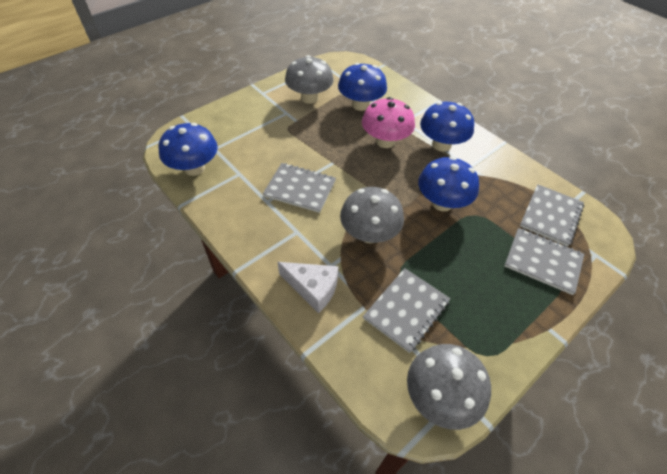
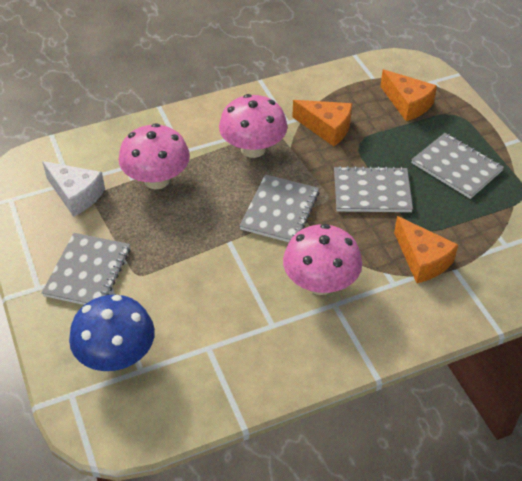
blue mushroom: [158,123,218,176] [338,63,387,111] [418,156,479,211] [420,102,474,151] = 4 -> [69,295,155,371] = 1
grey mushroom: [285,55,334,104] [340,187,404,243] [407,344,491,430] = 3 -> none = 0
orange cheese: none = 0 -> [292,100,352,146] [380,69,437,121] [394,216,458,283] = 3
pink mushroom: [362,97,415,148] = 1 -> [119,123,190,189] [219,94,288,158] [283,224,362,295] = 3

